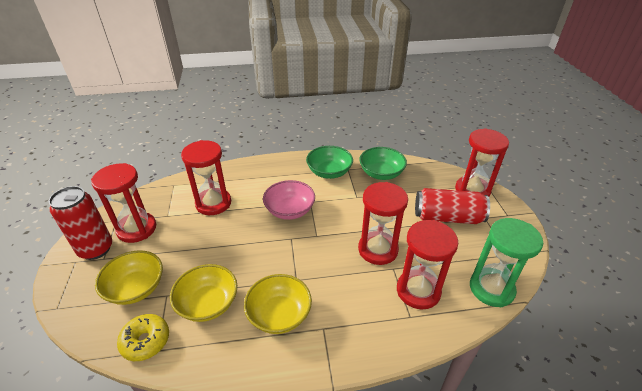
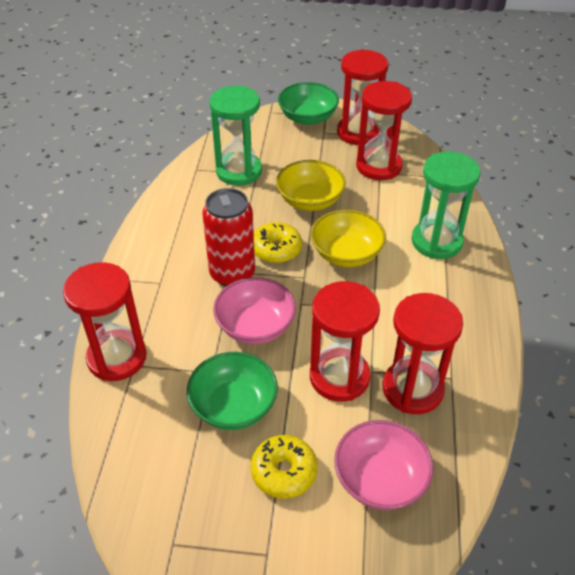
green hourglass: [470,218,543,307] = 1 -> [209,86,262,186] [411,151,481,259] = 2
pink bowl: [263,180,315,220] = 1 -> [213,277,296,344] [334,420,434,510] = 2
red can: [49,186,112,260] [415,188,490,224] = 2 -> [202,188,255,287] = 1
yellow bowl: [95,250,163,305] [170,264,237,322] [244,274,312,334] = 3 -> [276,160,346,211] [311,210,386,267] = 2
yellow donut: [117,314,169,361] = 1 -> [251,435,318,499] [254,222,302,263] = 2

